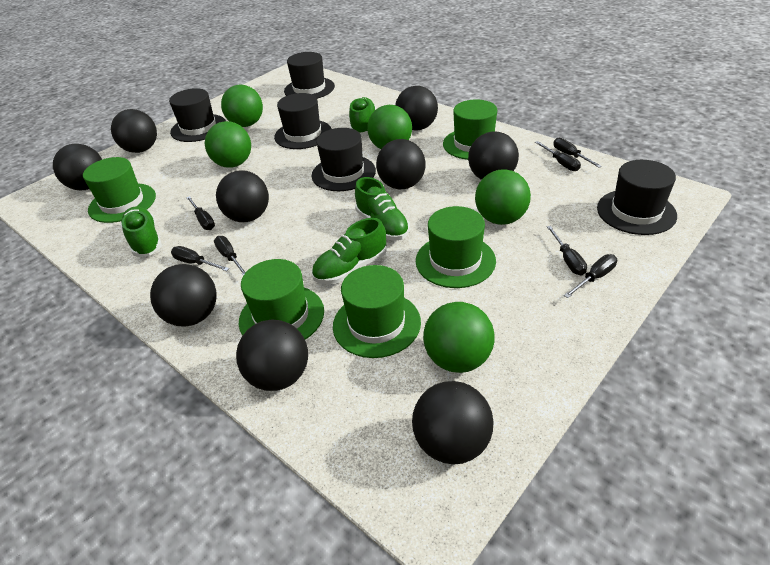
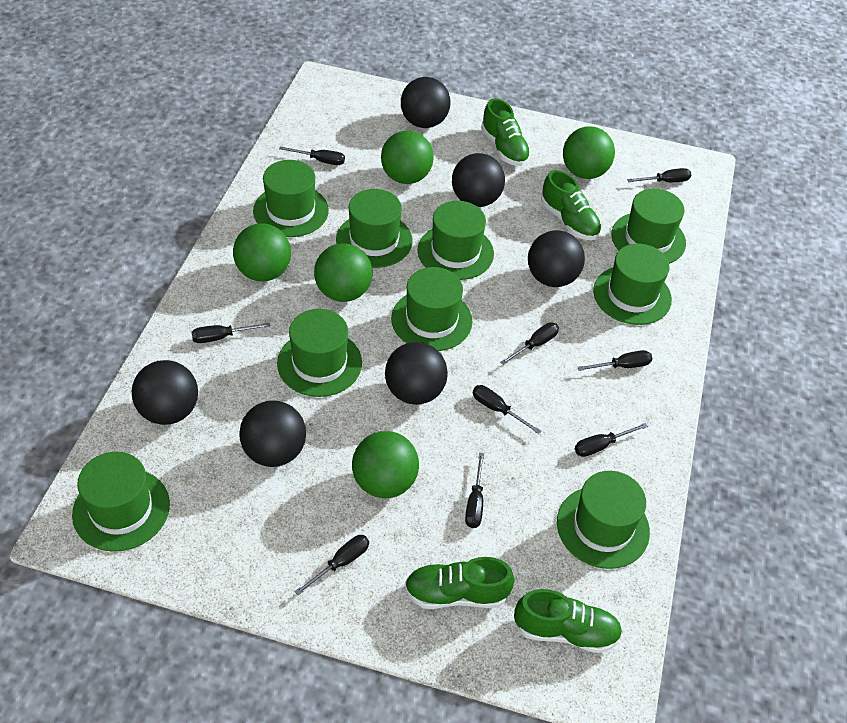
black ball: [53,144,103,190] [111,109,157,153] [150,264,216,326] [216,170,269,222] [236,320,308,391] [376,139,425,189] [395,86,438,131] [412,381,493,465] [468,131,519,180] = 9 -> [132,360,198,425] [239,400,306,467] [385,342,448,405] [401,77,450,128] [452,153,505,207] [528,230,585,287] = 6
black hat: [169,88,226,142] [274,93,332,149] [284,52,335,99] [312,128,376,191] [597,160,677,235] = 5 -> none = 0
black screwdriver: [171,246,229,271] [186,196,215,230] [214,236,246,276] [535,141,581,171] [547,226,587,275] [553,138,602,168] [564,254,617,298] = 7 -> [191,323,270,343] [279,146,345,165] [294,535,369,595] [465,453,484,528] [472,385,541,434] [500,322,559,365] [575,423,648,457] [577,350,652,371] [627,168,691,182] = 9
green hat: [83,157,156,223] [239,259,324,339] [333,265,421,358] [416,206,496,288] [443,100,497,160] = 5 -> [72,452,170,552] [253,160,329,237] [277,309,362,397] [336,189,413,268] [391,267,472,351] [417,201,494,280] [557,471,650,569] [593,244,672,325] [611,189,686,264] = 9

